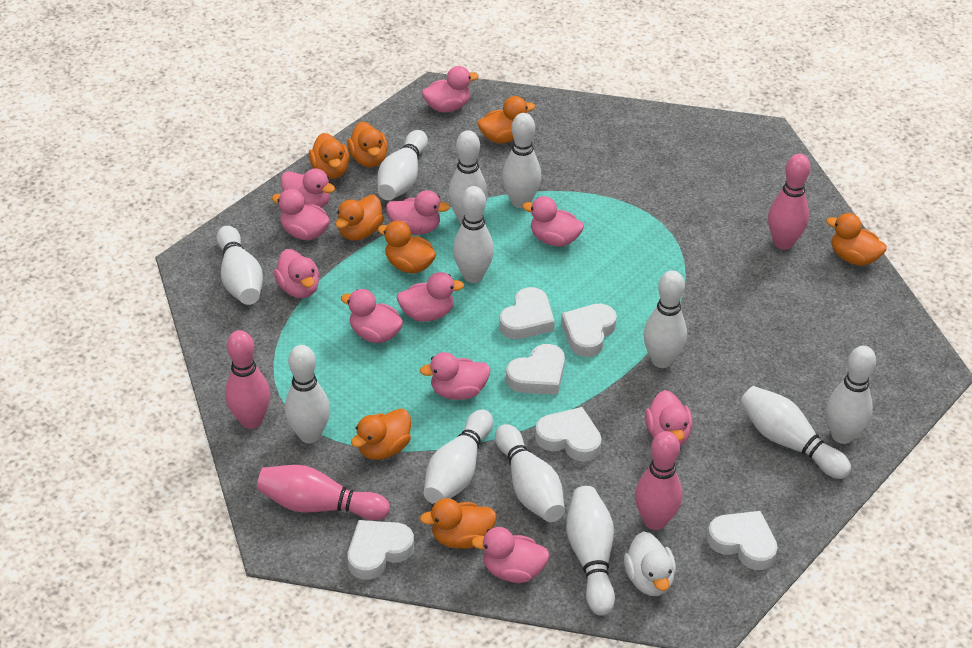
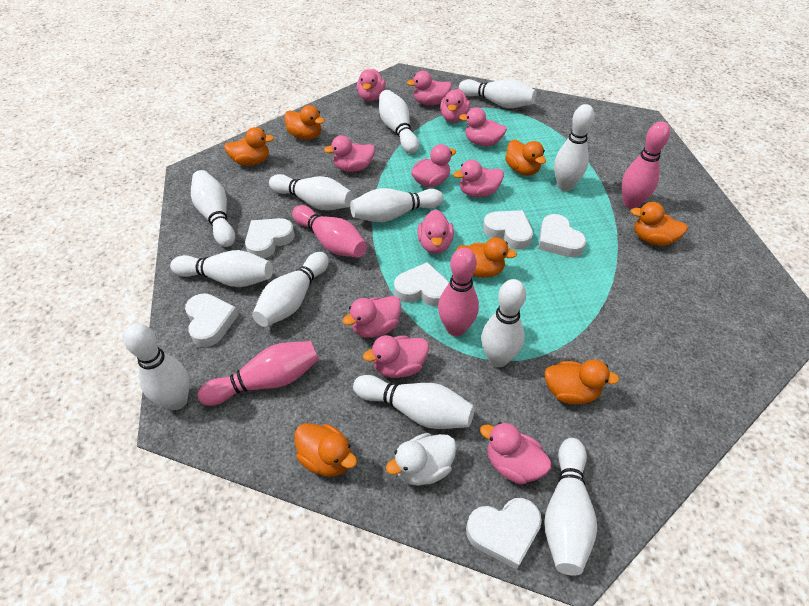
orange duck: [309,133,350,179] [335,195,384,241] [347,122,388,167] [351,409,411,460] [378,221,436,274] [420,498,496,549] [477,96,535,143] [826,213,887,266] = 8 -> [224,127,274,166] [284,105,325,140] [295,423,357,476] [456,237,517,278] [505,140,546,175] [544,359,620,404] [630,202,688,246] = 7

